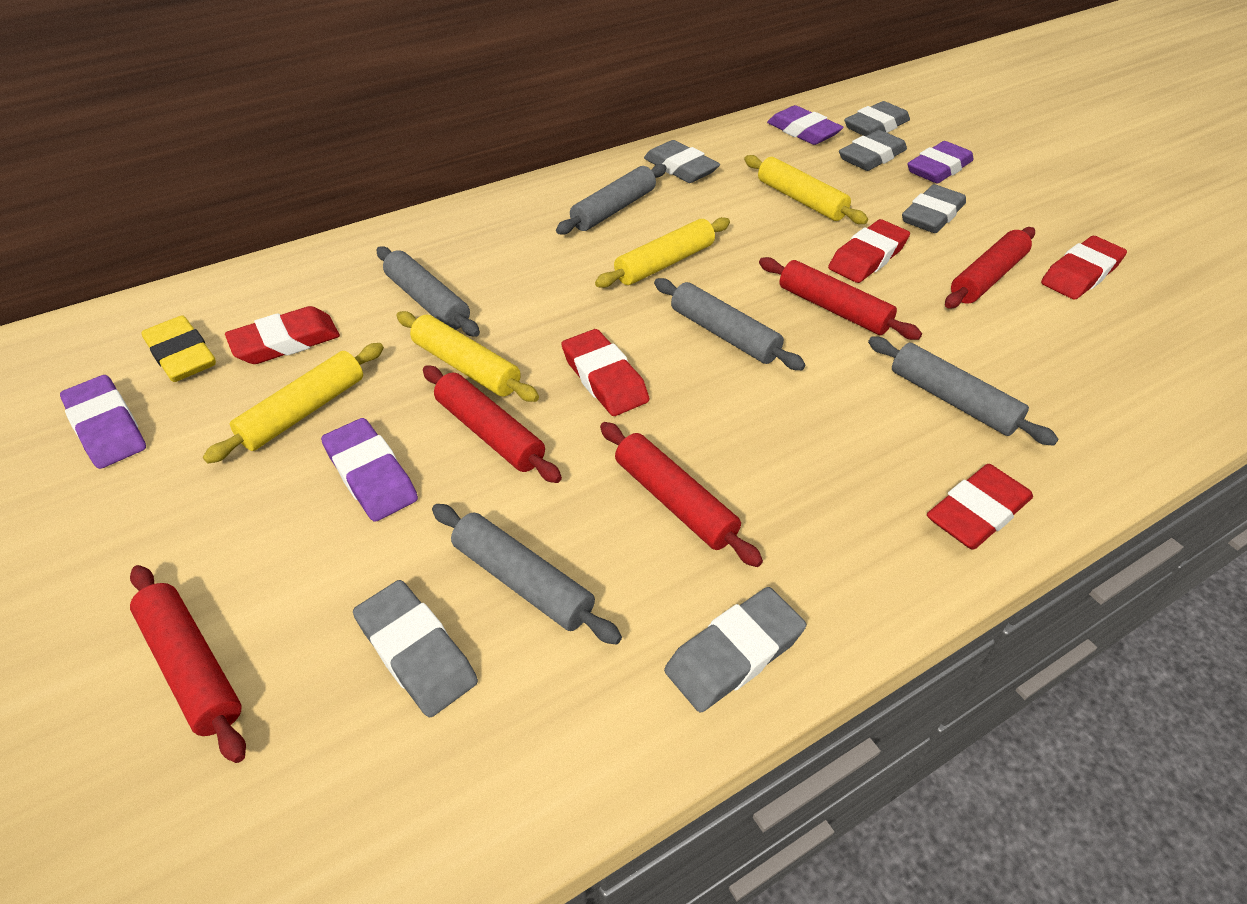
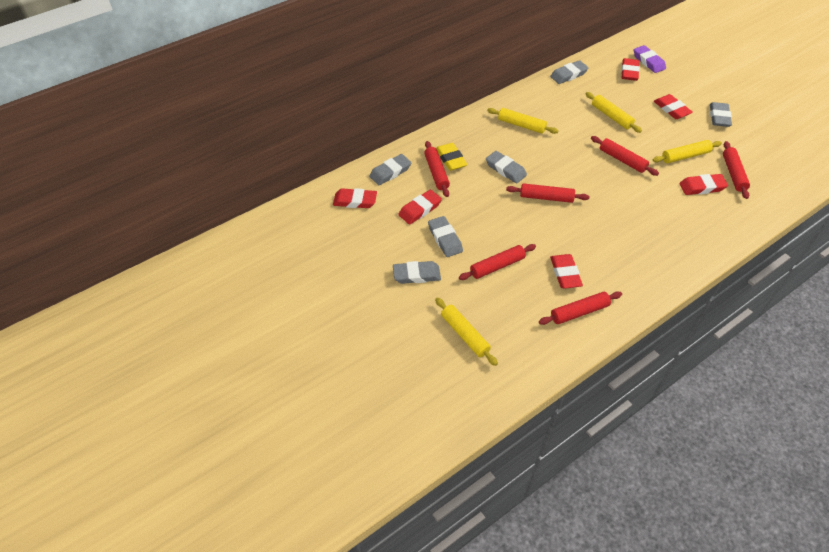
grey rolling pin: [377,246,480,337] [432,504,622,645] [556,164,667,235] [654,278,805,370] [868,337,1059,446] = 5 -> none = 0
purple eraser: [60,375,146,469] [321,418,418,522] [767,105,844,145] [907,141,973,184] = 4 -> [634,45,666,73] = 1
red eraser: [225,306,340,364] [561,329,649,416] [828,219,910,283] [927,464,1033,550] [1041,236,1127,300] = 5 -> [333,188,377,208] [398,190,442,225] [550,254,583,288] [621,58,640,81] [654,94,693,119] [679,174,728,195] = 6
red rolling pin: [130,565,246,763] [423,365,562,483] [600,422,763,567] [759,257,922,340] [945,227,1035,308] = 5 -> [424,141,450,197] [459,244,536,280] [506,183,589,203] [539,291,622,325] [591,136,659,176] [723,141,750,199] = 6

